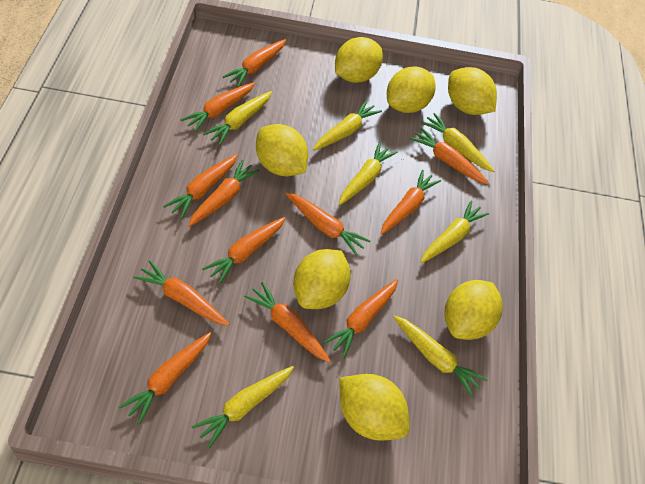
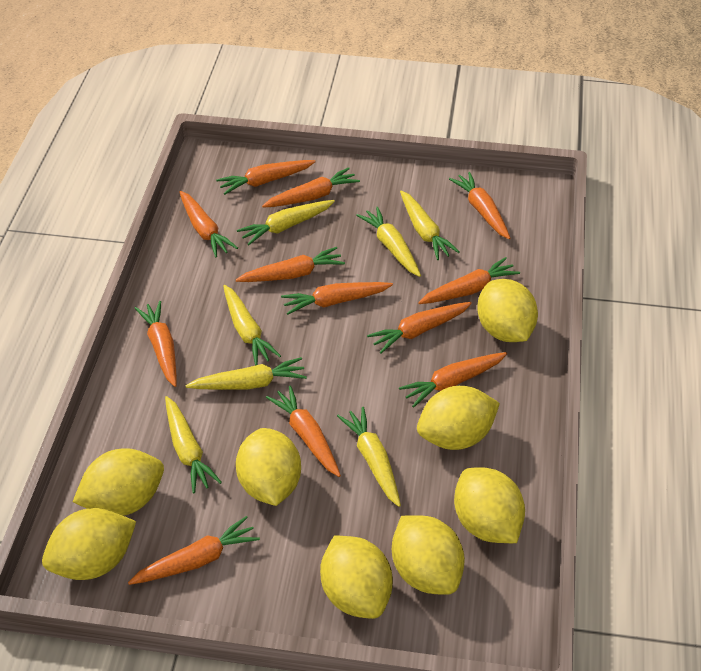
yellow lemon: [256,124,308,176] [293,249,351,309] [335,37,383,83] [339,374,410,441] [387,66,436,113] [444,280,503,340] [448,67,497,115] = 7 -> [42,508,136,580] [73,448,164,516] [236,428,301,506] [320,536,393,619] [392,515,465,595] [417,386,500,450] [454,467,525,543] [477,279,538,342] = 8

